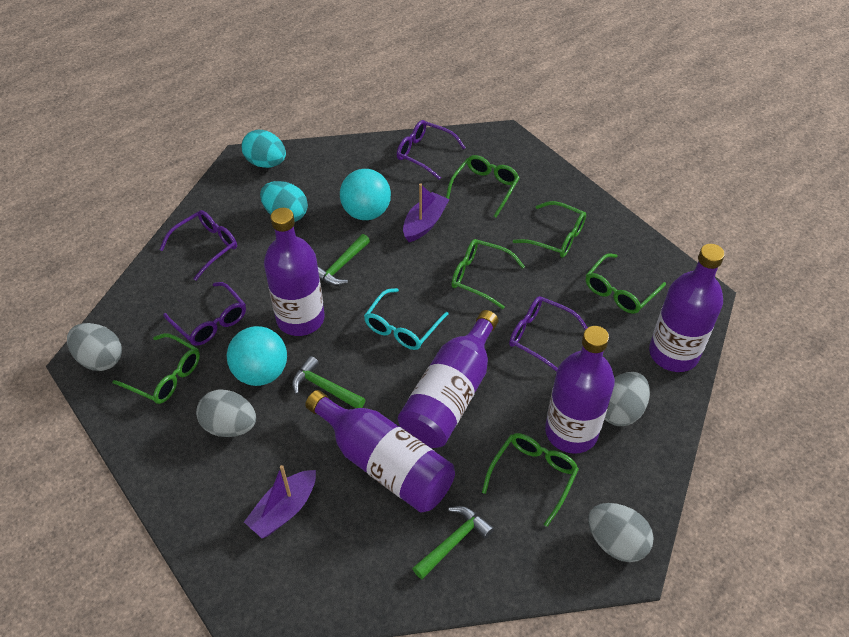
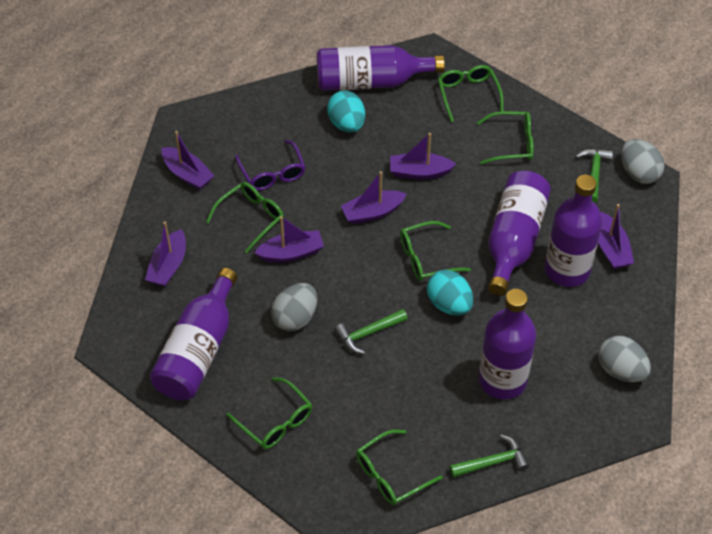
grey egg: [67,323,122,371] [196,390,256,437] [588,503,654,562] [605,372,650,426] = 4 -> [271,283,318,331] [598,336,651,382] [621,139,665,184] = 3
purple boat: [244,465,316,538] [403,183,449,242] = 2 -> [145,222,186,287] [161,131,214,190] [254,216,324,262] [341,171,407,224] [390,133,456,180] [598,204,634,269] = 6
purple glasses: [159,210,237,281] [163,282,246,346] [397,120,466,180] [509,296,588,372] = 4 -> [235,140,306,191] = 1
turquoise ball: [227,326,287,386] [340,169,391,220] = 2 -> none = 0
turquoise glasses: [364,288,449,350] = 1 -> none = 0

